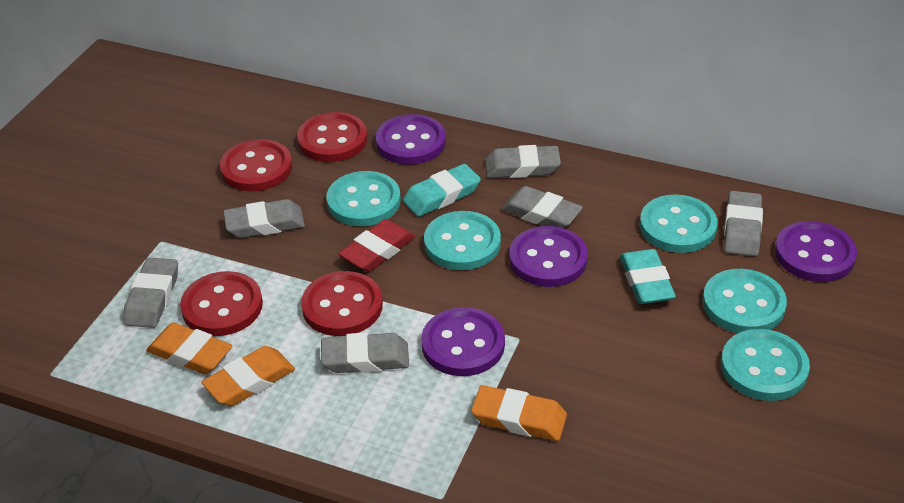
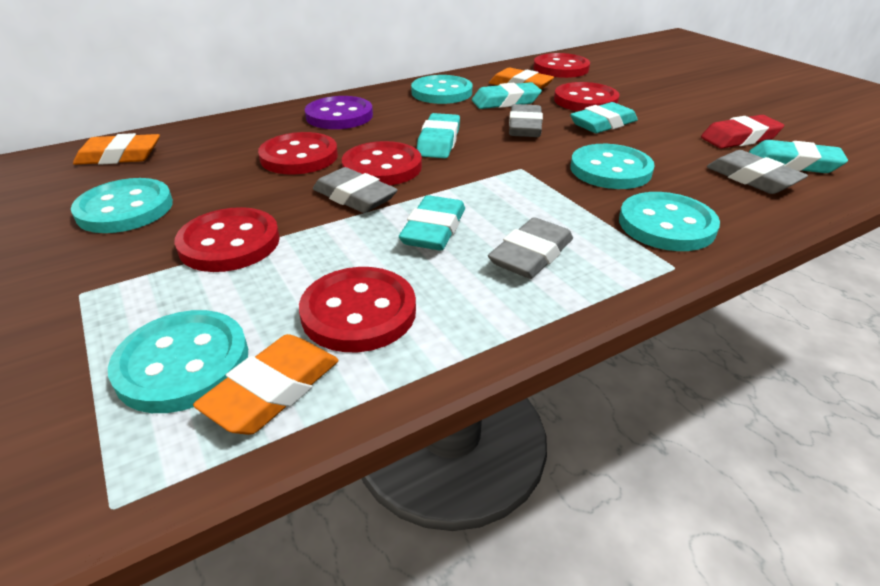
grey eraser: [123,258,178,328] [223,199,305,238] [321,332,409,373] [485,145,561,178] [502,186,583,228] [724,191,763,256] = 6 -> [313,167,398,213] [488,217,573,279] [509,104,543,137] [707,150,808,194] = 4
purple button: [376,114,446,165] [421,307,505,376] [509,226,588,287] [775,221,857,282] = 4 -> [305,96,373,129] = 1
red button: [180,271,263,336] [220,139,292,192] [297,112,367,162] [301,271,383,336] = 4 -> [174,207,280,272] [258,132,338,175] [299,267,416,352] [342,141,422,185] [533,53,590,78] [554,82,620,111] = 6
turquoise eraser: [403,164,481,217] [620,249,676,304] = 2 -> [399,195,465,250] [417,113,460,158] [472,82,542,109] [570,102,638,133] [749,140,848,173] = 5

